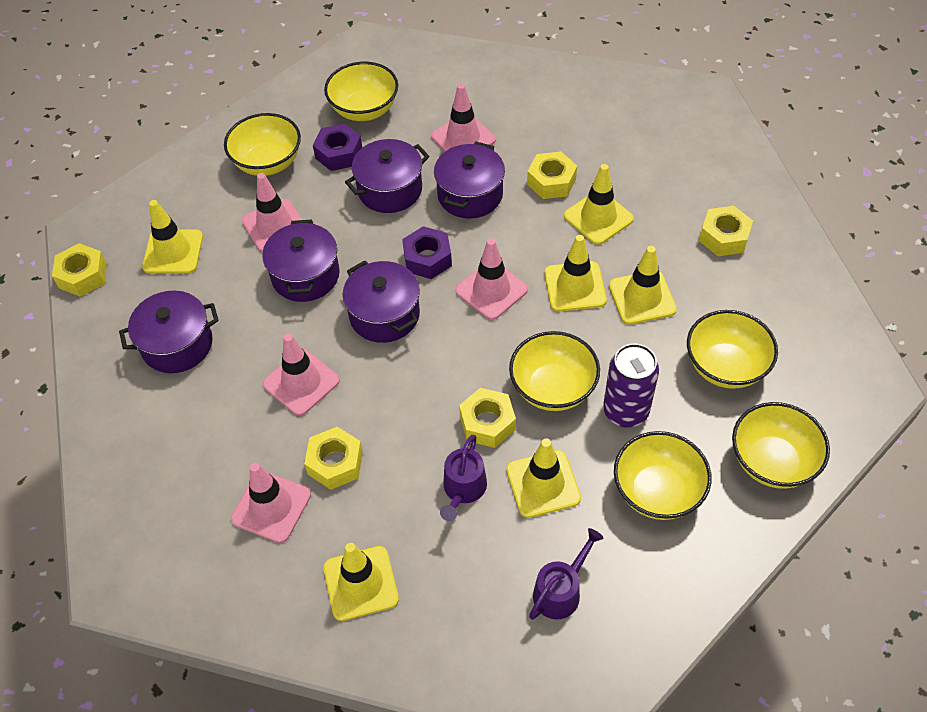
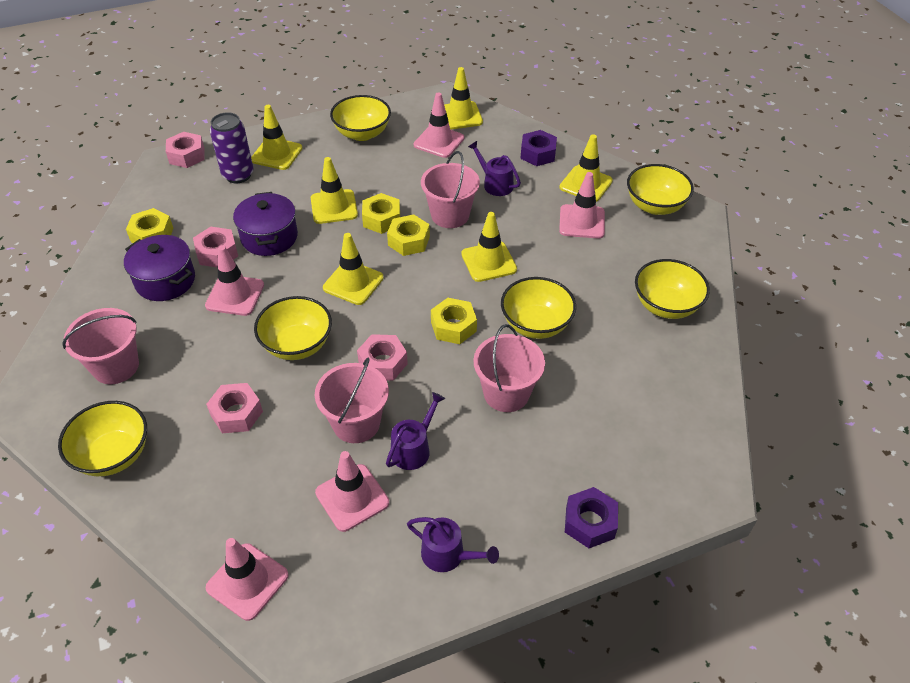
pink bucket: none = 0 -> [62,308,139,384] [315,357,389,443] [421,151,480,228] [474,324,545,412] = 4
pink nut: none = 0 -> [166,132,205,168] [193,227,238,268] [206,383,263,433] [357,334,408,381] = 4
purple pot: [119,291,219,373] [262,220,340,302] [343,260,420,343] [345,139,429,213] [434,142,505,219] = 5 -> [124,235,195,301] [233,192,298,256] = 2
purple watering can: [440,434,487,521] [529,528,604,620] = 2 -> [386,392,445,470] [407,517,499,572] [468,141,521,196] = 3
yellow nut: [52,243,107,297] [304,427,363,490] [459,388,516,448] [527,152,577,199] [699,206,753,256] = 5 -> [126,208,173,243] [362,193,400,234] [387,214,430,256] [431,298,477,344] = 4

